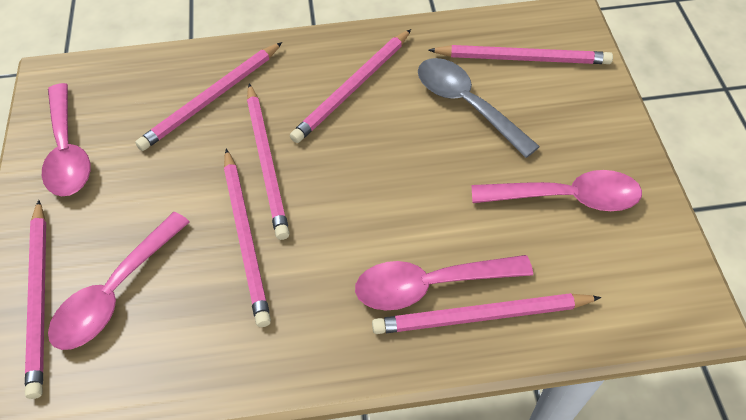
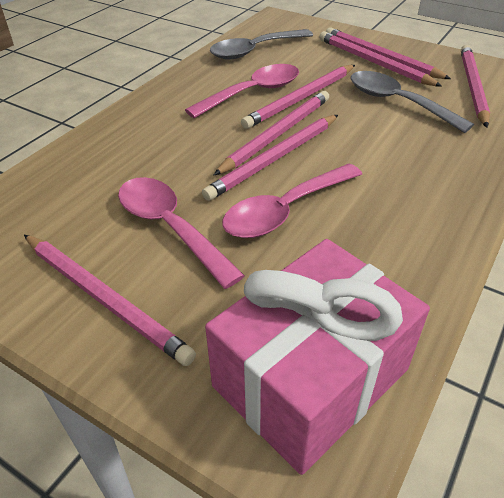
grey spoon: [418,58,540,158] = 1 -> [210,29,313,59] [351,71,474,133] = 2
pink gift: none = 0 -> [205,239,430,475] = 1
pink spoon: [42,83,91,196] [48,212,190,350] [355,255,533,310] [471,170,642,211] = 4 -> [118,177,245,289] [185,64,299,118] [222,164,362,238] = 3

